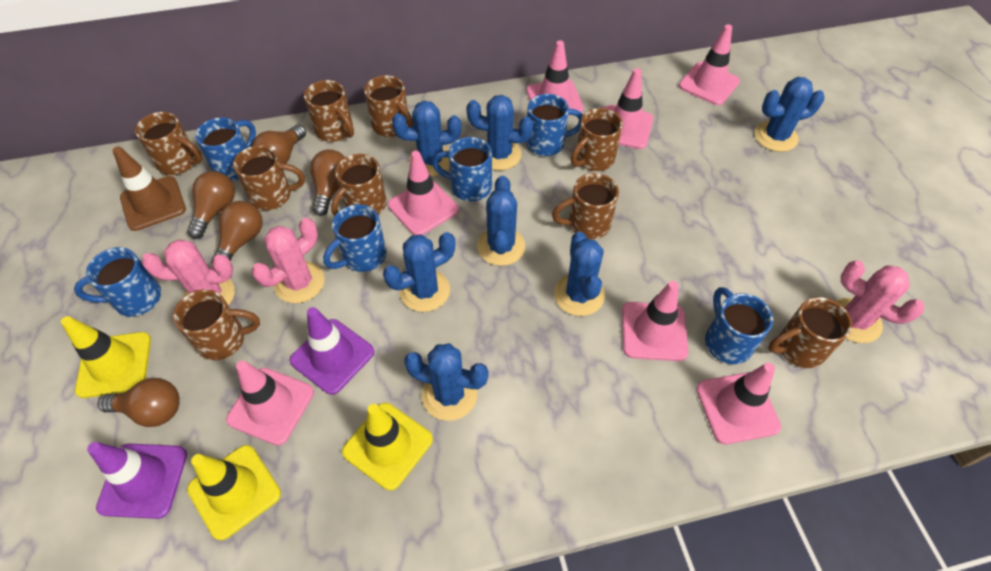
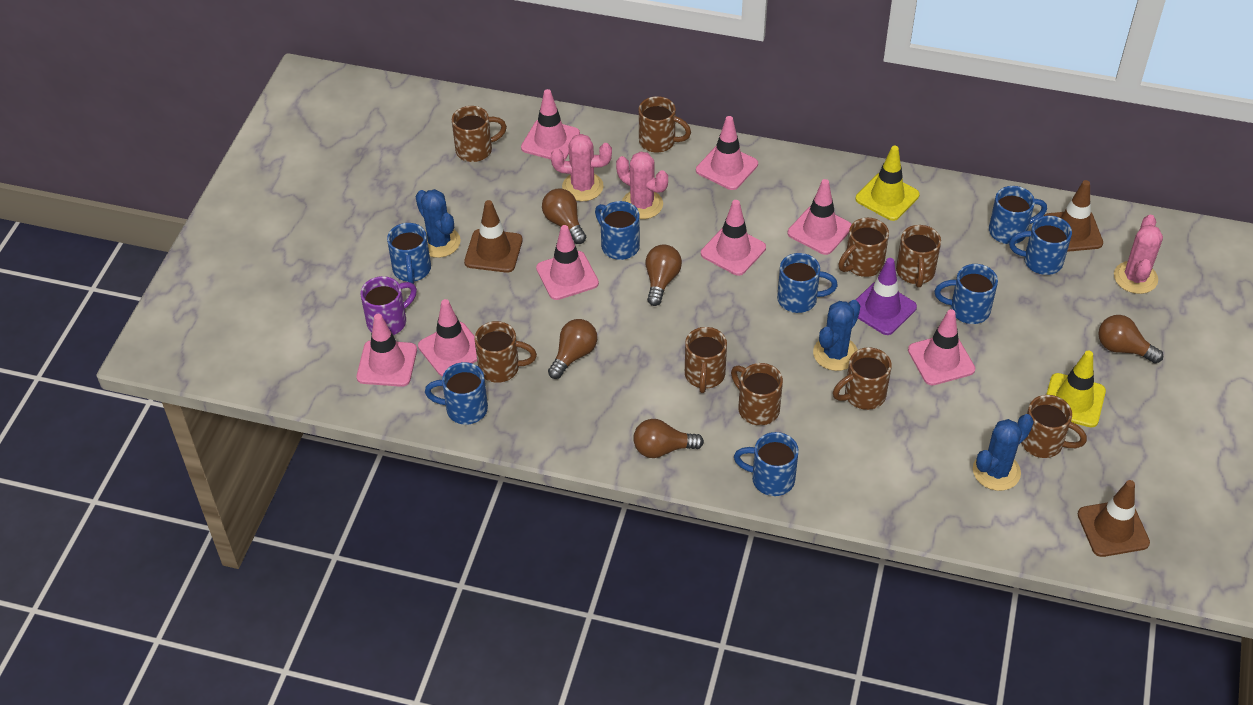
blue cactus: [383,232,455,312] [392,101,461,176] [404,343,489,421] [466,95,533,170] [477,176,525,266] [554,231,605,316] [755,77,825,152] = 7 -> [416,189,461,258] [813,300,860,371] [973,414,1034,491] = 3
blue mug: [74,247,161,317] [195,118,256,181] [323,204,387,272] [432,137,492,201] [526,94,583,156] [705,287,773,364] = 6 -> [387,223,431,284] [425,362,488,425] [595,201,640,260] [734,432,799,496] [777,253,838,313] [935,264,998,324] [989,186,1047,244] [1009,216,1072,275] = 8
brown traffic cone: [113,146,186,231] = 1 -> [464,200,523,273] [1044,180,1103,252] [1078,480,1150,557] = 3
pink traffic cone: [226,361,314,446] [388,151,459,235] [527,40,584,116] [605,68,653,149] [622,281,688,361] [679,24,740,105] [696,363,781,444] = 7 -> [357,314,417,387] [418,299,477,376] [521,89,580,160] [536,225,599,300] [696,116,758,190] [701,200,766,276] [788,179,852,255] [908,309,975,385] = 8
purple mug: none = 0 -> [361,276,417,335] = 1
purple traffic cone: [87,442,187,519] [290,307,374,395] = 2 -> [856,258,917,335] = 1
yellow traffic cone: [61,316,151,398] [187,445,281,540] [342,403,433,491] = 3 -> [855,146,920,221] [1046,350,1106,428] = 2

